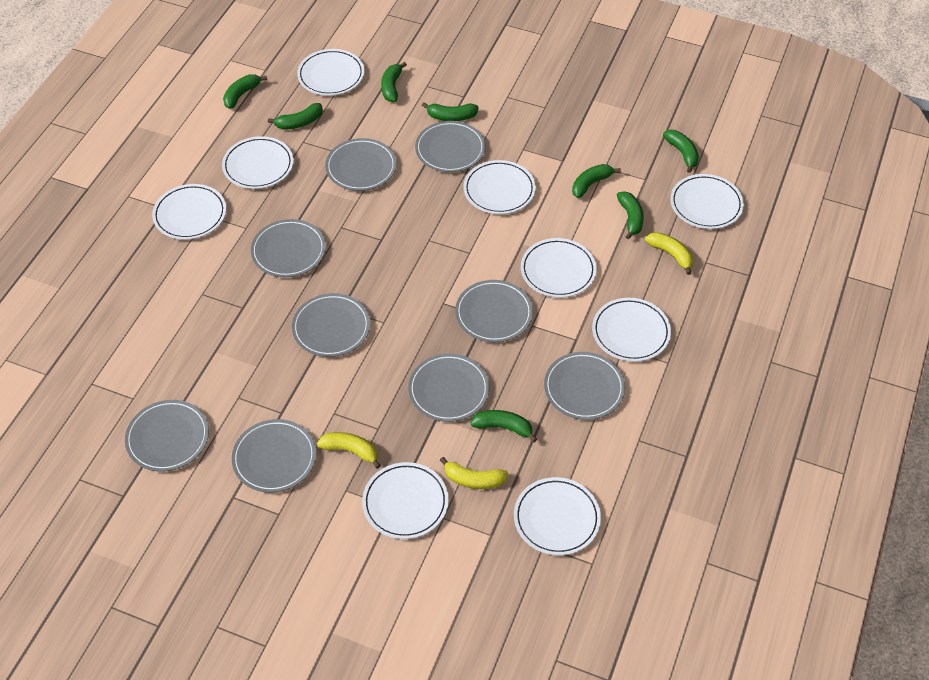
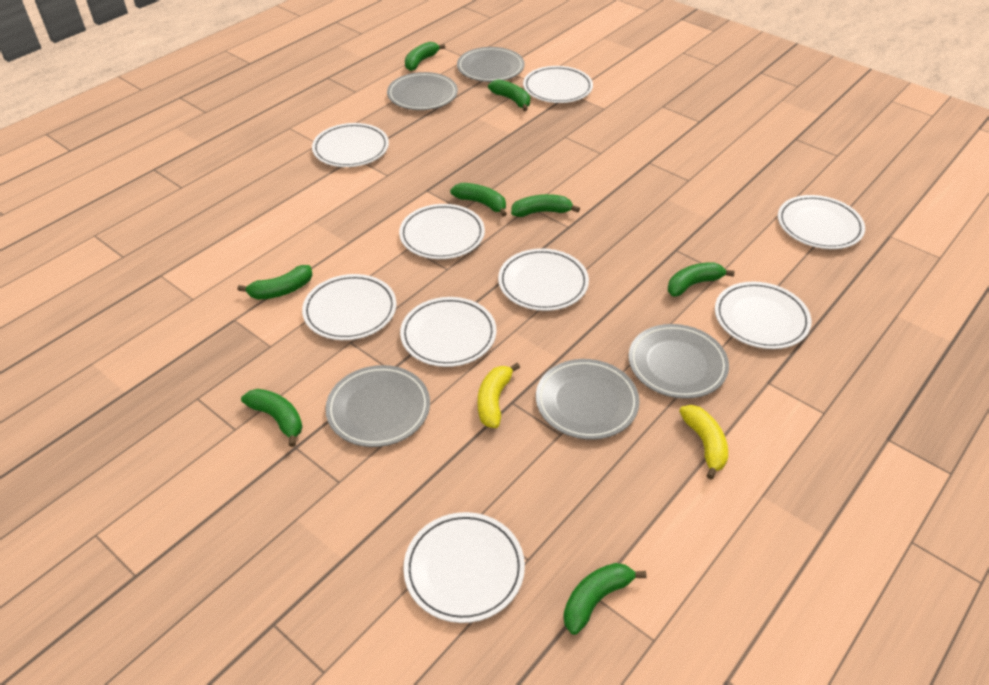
grey plate: [125,400,209,472] [232,419,316,493] [251,219,326,277] [292,293,370,357] [325,138,397,191] [408,354,489,422] [415,121,485,172] [455,280,533,342] [544,352,625,420] = 9 -> [326,365,430,447] [387,72,458,110] [457,47,525,82] [536,359,640,440] [629,324,729,399] = 5
yellow banana: [317,432,381,469] [440,457,508,489] [645,232,693,275] = 3 -> [478,363,520,428] [679,405,728,480] = 2

